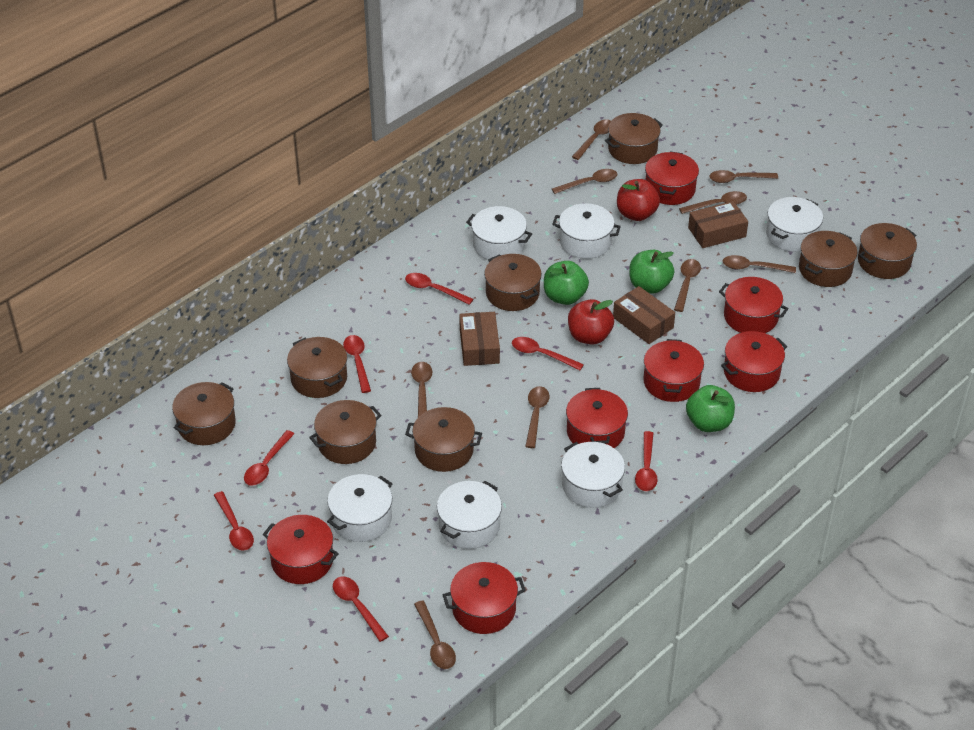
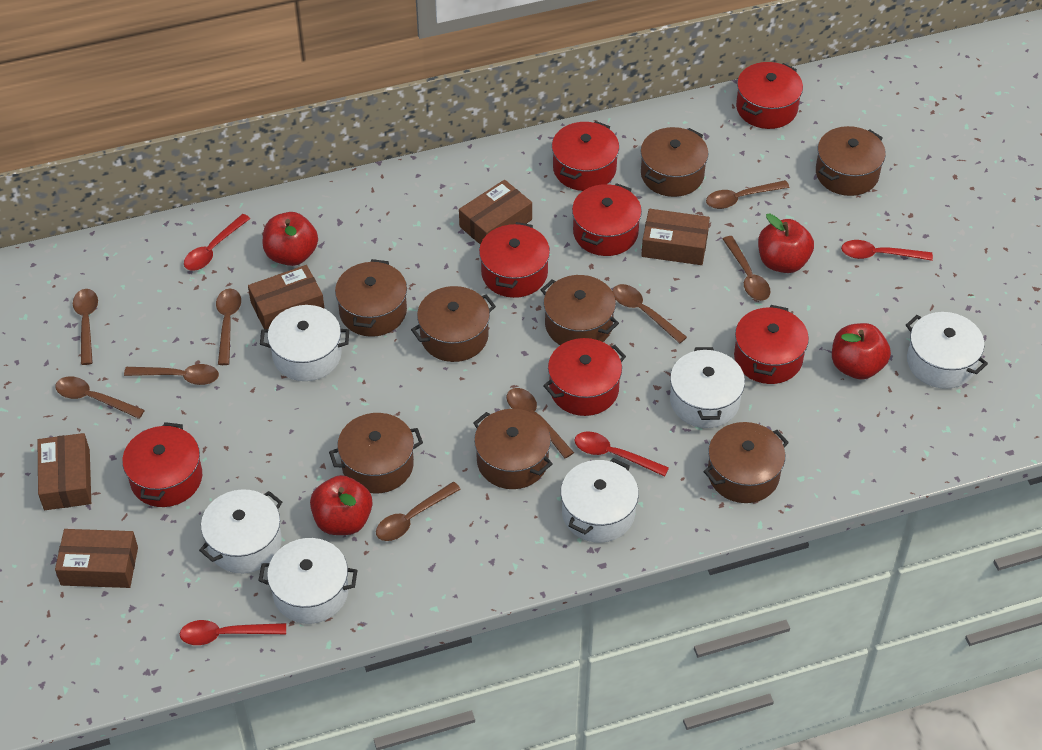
brown box: [459,312,500,366] [613,286,675,344] [688,201,748,248] = 3 -> [37,433,91,510] [55,529,138,588] [248,265,325,329] [459,180,532,244] [641,209,710,265] = 5
green apple: [544,261,589,305] [629,250,674,293] [686,385,735,432] = 3 -> none = 0
red apple: [568,299,614,345] [617,179,660,221] = 2 -> [262,212,318,266] [310,475,373,535] [758,213,814,273] [832,323,891,380] = 4
red spoon: [214,491,254,551] [244,430,294,486] [333,577,389,642] [343,335,371,393] [405,273,473,305] [512,337,584,370] [635,431,658,491] = 7 -> [180,620,286,645] [184,214,250,271] [574,431,669,477] [841,240,933,261] = 4

